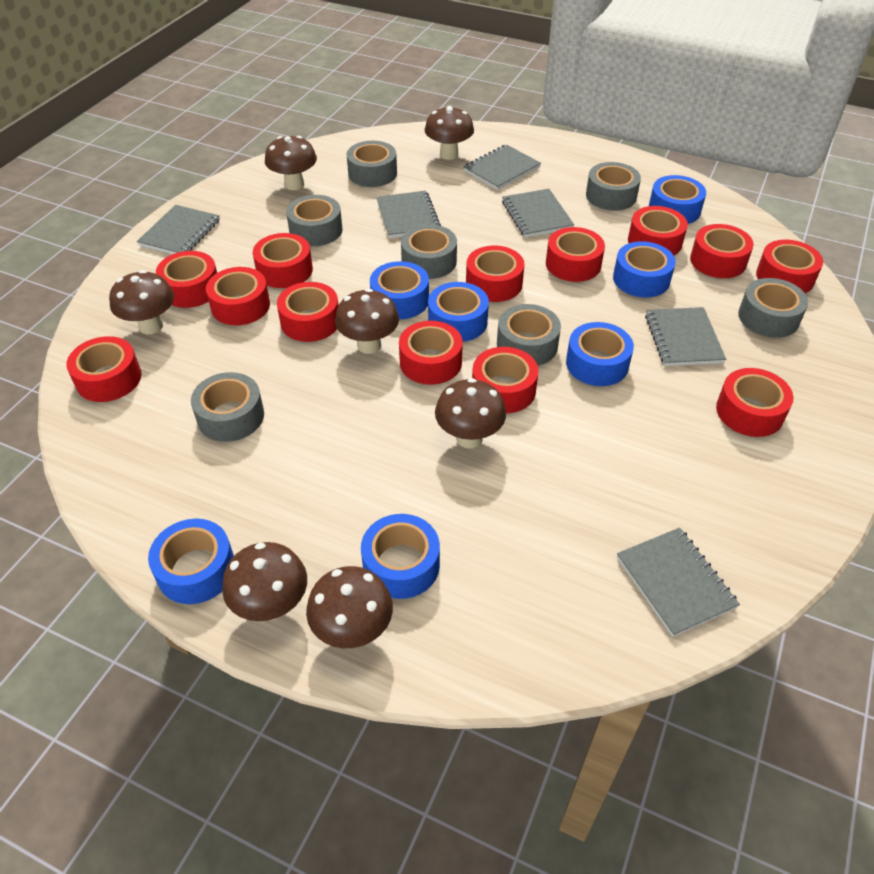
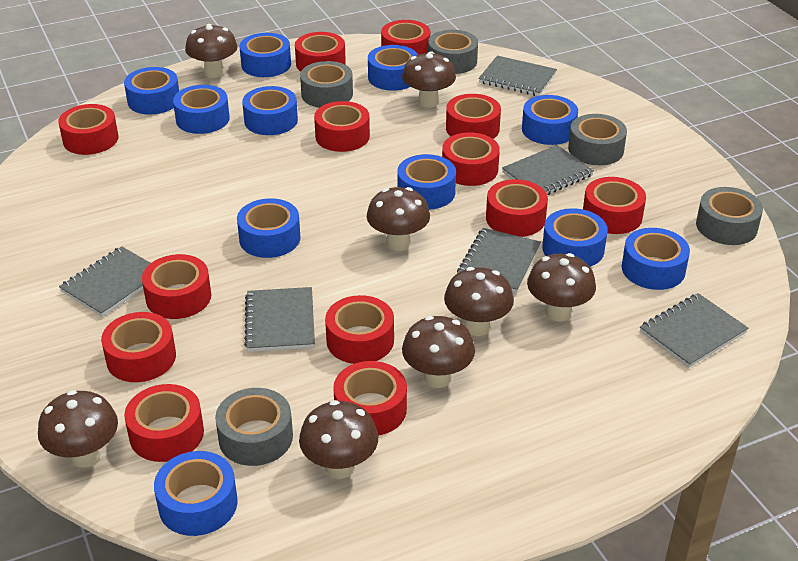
blue tape: [148,519,234,604] [361,514,440,599] [370,261,429,319] [428,282,489,342] [566,322,634,386] [613,241,675,298] [649,175,706,224] = 7 -> [124,67,179,115] [154,451,238,536] [173,85,230,134] [237,198,301,258] [240,33,291,77] [242,86,298,135] [368,45,418,91] [397,154,456,210] [522,95,578,145] [542,208,608,267] [621,228,690,290] = 11
brown mushroom: [109,270,174,334] [222,542,307,621] [265,136,317,190] [306,566,393,648] [335,289,399,354] [425,106,474,160] [435,378,506,448] = 7 -> [38,390,118,468] [185,24,238,78] [299,400,378,479] [367,187,430,251] [402,51,456,108] [402,316,475,388] [444,267,514,336] [527,253,596,321] = 8
grey tape: [191,372,264,442] [286,195,342,246] [347,141,397,187] [401,224,457,279] [497,304,561,366] [586,162,641,211] [738,278,808,338] = 7 -> [215,388,293,466] [300,61,353,108] [428,30,478,74] [568,114,627,165] [696,187,763,245] = 5

